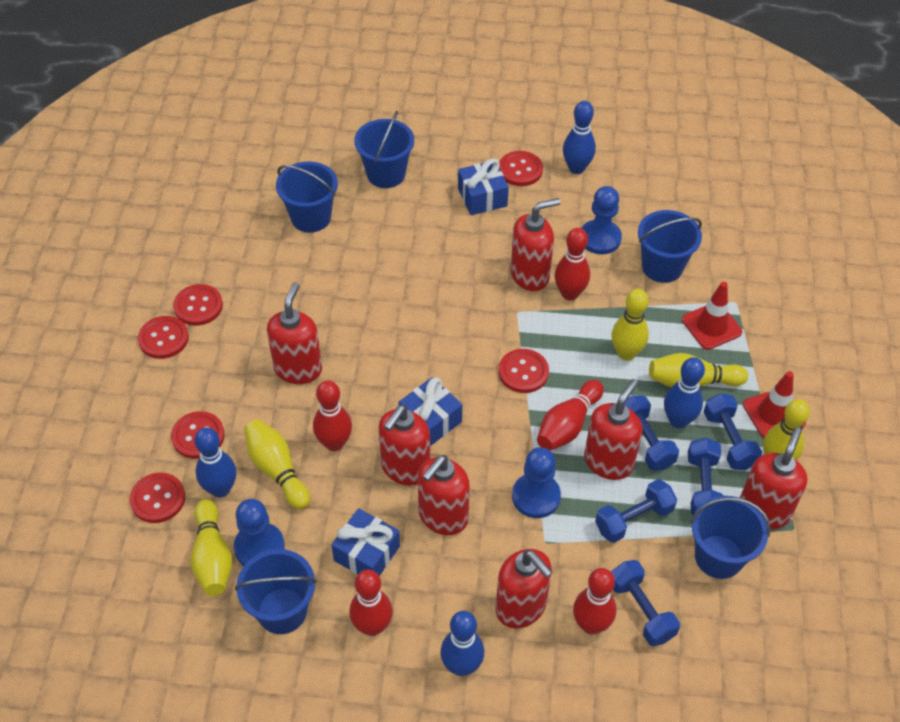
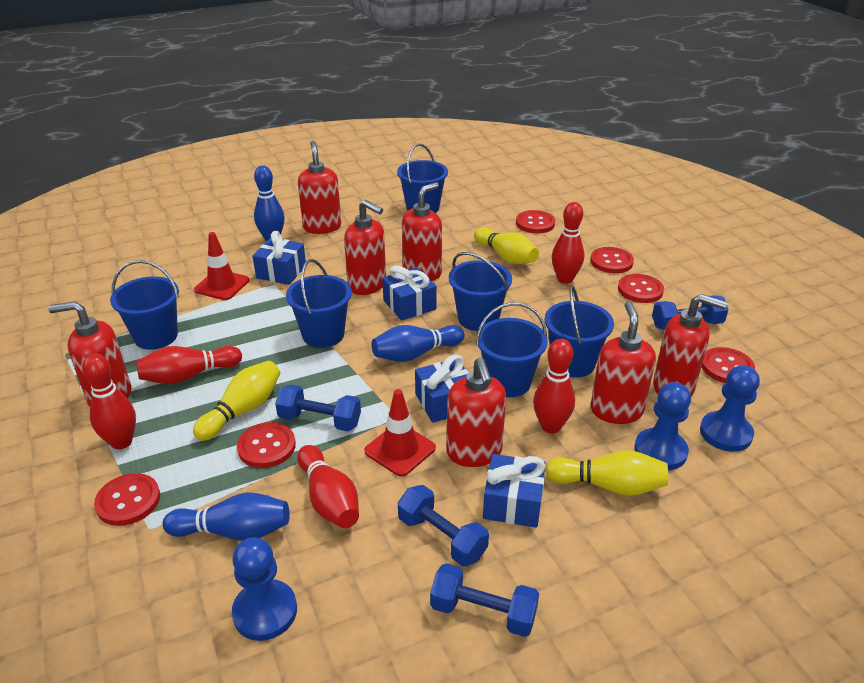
blue bowling pin: [194,428,236,498] [440,611,484,676] [563,101,596,174] [664,357,705,428] = 4 -> [163,492,290,541] [254,166,285,241] [371,325,464,362] = 3
blue bucket: [235,549,317,634] [276,162,338,233] [354,111,414,188] [638,210,702,283] [690,496,770,579] = 5 -> [110,260,179,350] [286,259,352,348] [397,143,448,213] [449,252,512,331] [476,302,548,397] [544,285,614,377] = 6
blue dumbbell: [595,479,677,543] [611,560,680,646] [625,395,679,470] [688,438,724,515] [704,393,762,470] = 5 -> [275,384,361,431] [398,485,489,566] [430,563,539,637] [652,295,728,330] = 4
blue gift: [331,508,400,576] [398,377,462,446] [458,158,509,215] = 3 -> [252,231,306,285] [382,265,437,320] [415,354,468,423] [483,454,546,528] = 4
yellow bowling pin: [190,499,233,596] [244,419,310,509] [611,289,649,361] [649,353,748,388] [763,399,810,460] = 5 -> [193,360,280,441] [474,227,539,264] [545,450,668,496] = 3

